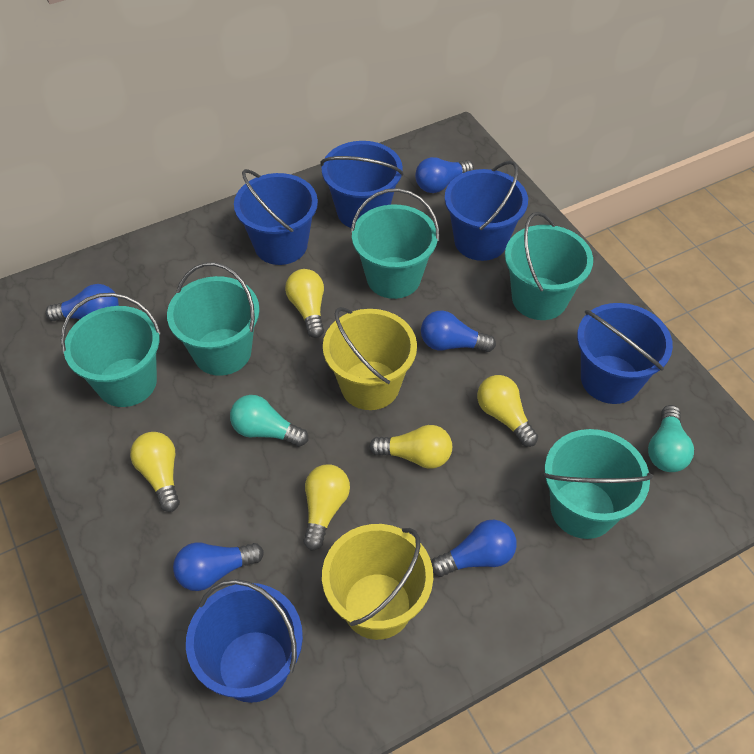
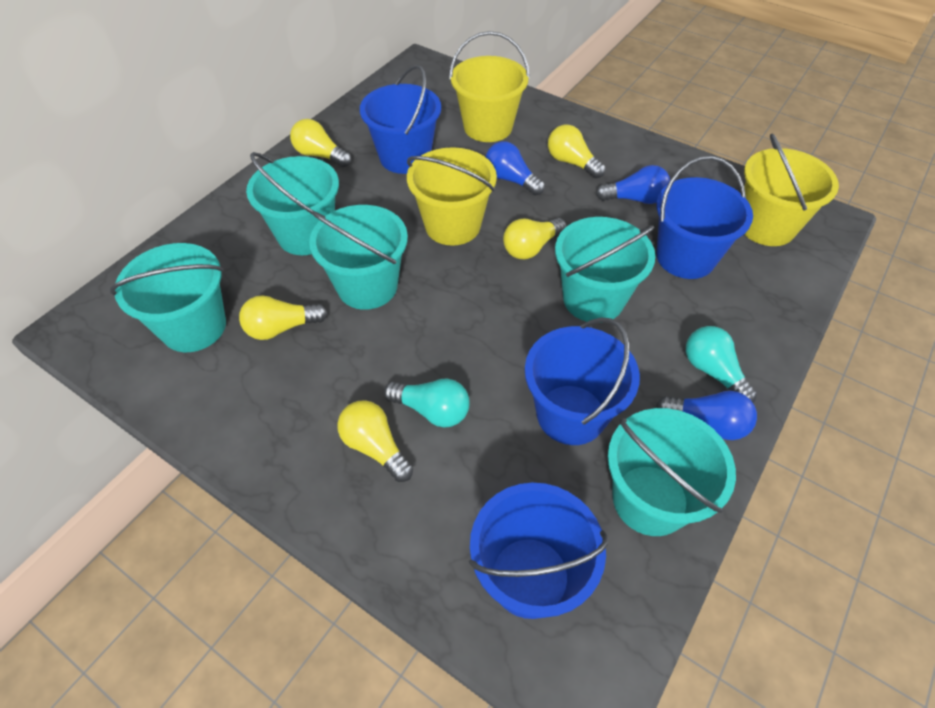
blue bucket: [186,579,303,703] [234,169,318,265] [320,141,404,228] [445,161,528,261] [577,303,673,404] = 5 -> [360,65,441,174] [469,483,608,619] [525,317,640,445] [656,156,753,279] = 4
blue light bulb: [45,284,119,321] [173,543,264,591] [415,157,474,193] [421,310,496,352] [431,520,517,577] = 5 -> [486,142,545,196] [596,165,670,204] [656,391,757,440] = 3
yellow bucket: [322,524,433,640] [323,307,417,410] = 2 -> [407,147,497,246] [449,31,530,142] [744,134,839,246] = 3

